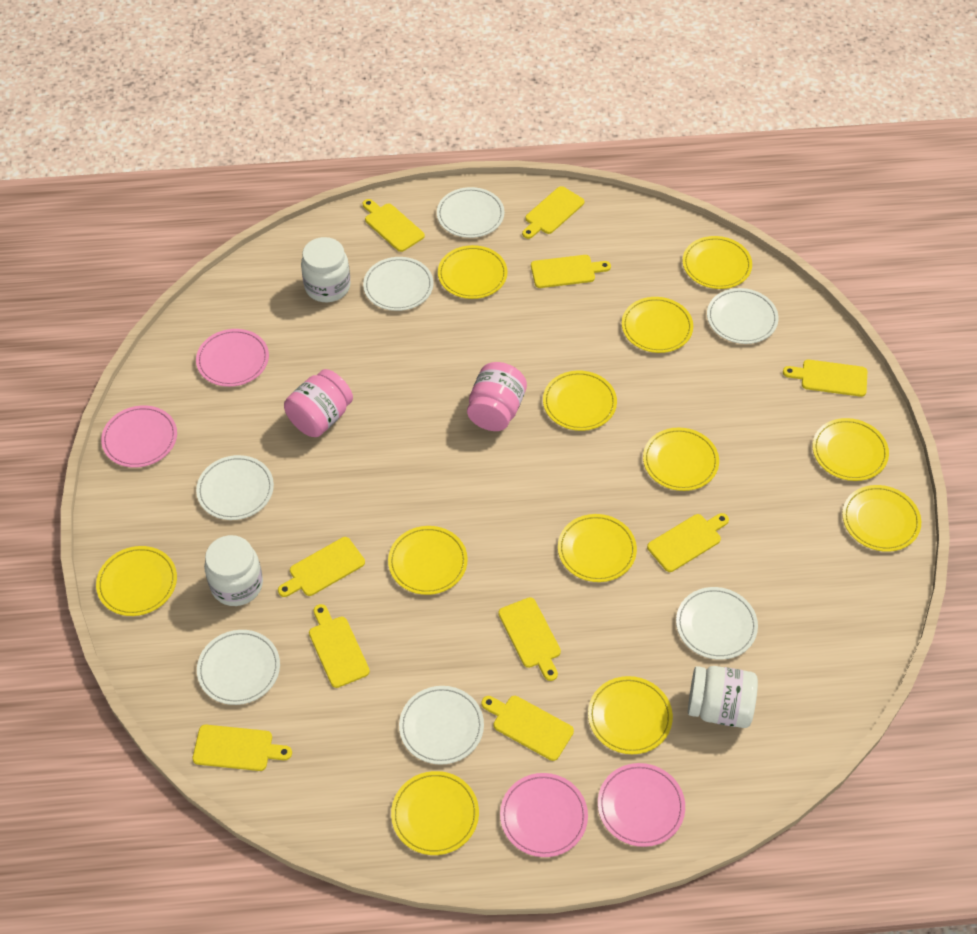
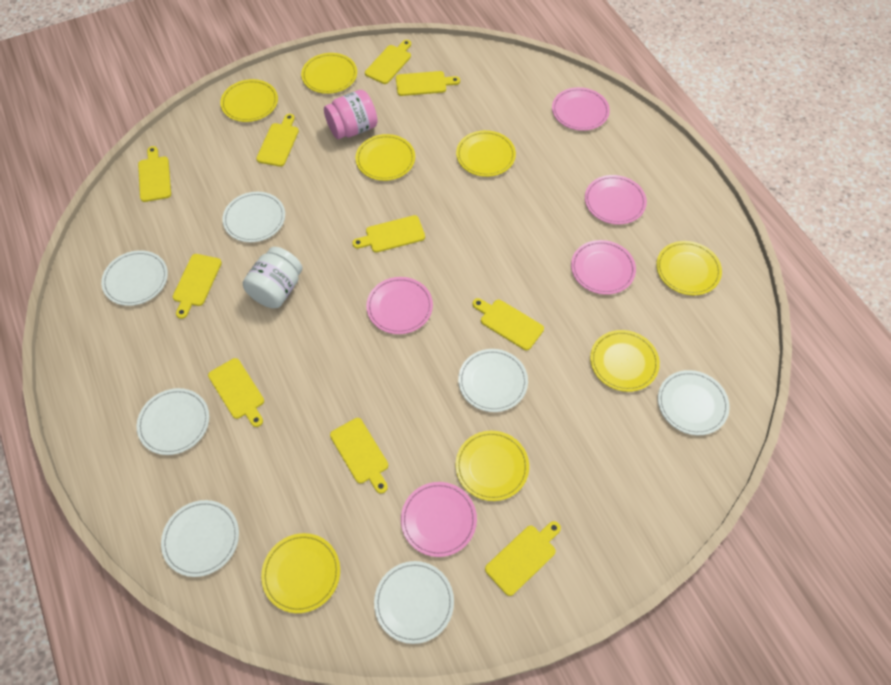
pink jar: [284,369,353,437] [467,362,527,431] = 2 -> [324,90,378,139] = 1
pink plate: [101,405,177,468] [196,329,269,387] [500,773,588,857] [598,763,685,847] = 4 -> [366,277,433,334] [401,482,477,557] [552,87,610,131] [571,240,636,295] [585,175,647,225] = 5
white jar: [204,535,263,606] [301,237,351,302] [688,666,758,728] = 3 -> [243,247,303,308] = 1
yellow plate: [96,546,177,616] [388,526,468,595] [391,771,479,855] [438,245,508,299] [543,371,617,431] [558,514,637,582] [588,676,673,754] [622,297,693,353] [643,427,719,491] [683,236,752,289] [813,418,889,481] [842,485,921,552] = 12 -> [220,79,278,122] [261,533,340,613] [301,53,357,94] [356,134,415,181] [455,431,529,501] [456,130,516,177] [590,330,660,392] [656,241,722,295] = 8

